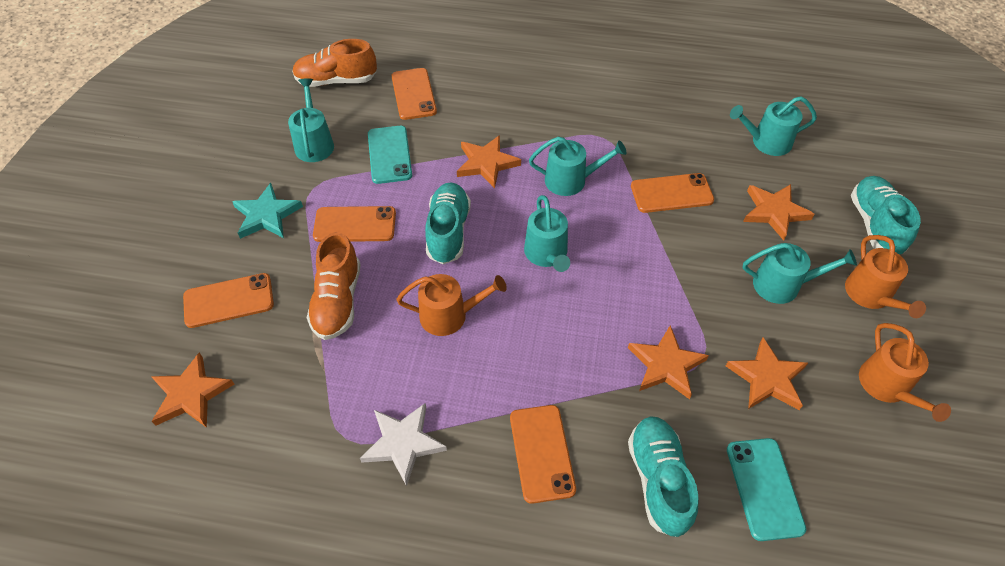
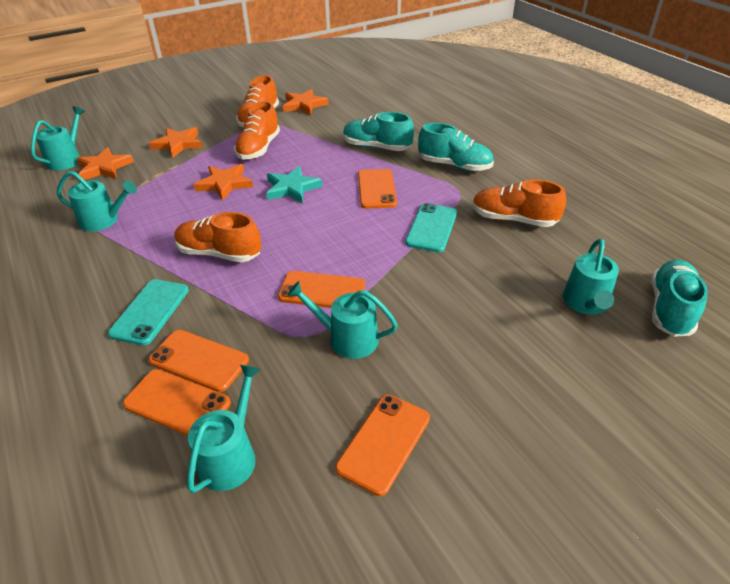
orange shoe: [292,39,377,87] [307,232,361,340] = 2 -> [174,212,261,262] [234,101,280,160] [236,75,279,127] [472,180,566,227] = 4
orange star: [151,352,234,428] [457,135,521,188] [628,325,709,399] [726,338,808,410] [743,184,815,240] = 5 -> [77,147,134,180] [149,127,203,158] [194,164,253,201] [283,89,329,115] = 4
orange watering can: [397,274,507,336] [845,235,926,318] [859,323,951,422] = 3 -> none = 0
white star: [360,403,447,486] = 1 -> none = 0

